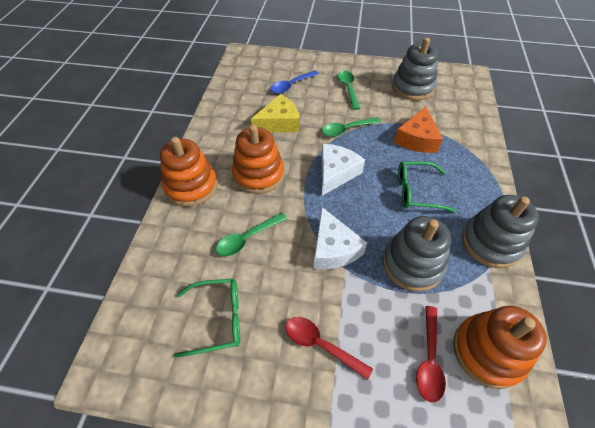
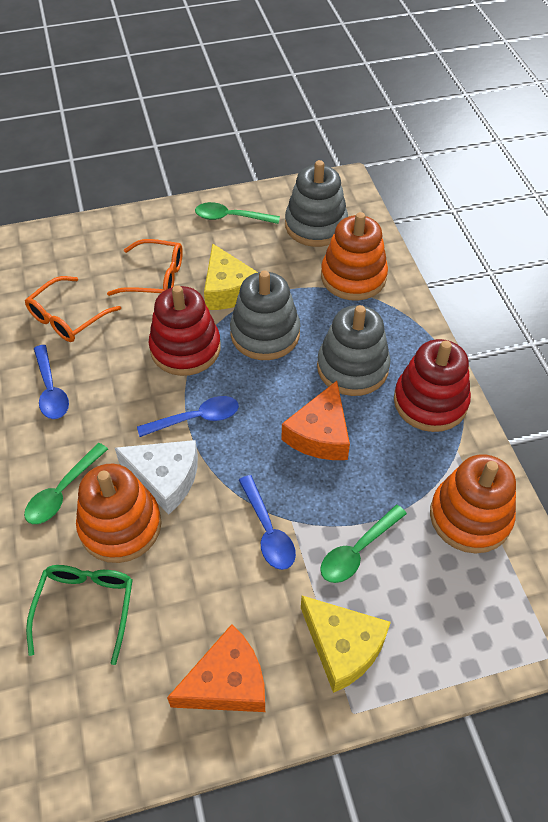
blue spoon: [270,71,319,94] = 1 -> [34,345,69,419] [137,396,239,437] [239,475,296,570] = 3
green glasses: [174,278,240,358] [398,161,456,213] = 2 -> [26,565,133,665] = 1
orange cheese: [394,107,443,153] = 1 -> [167,624,265,712] [282,381,350,460] = 2
orange glasses: none = 0 -> [25,276,121,342] [107,239,183,296] = 2
red spoon: [286,317,373,380] [416,306,446,402] = 2 -> none = 0
red stacking toy: none = 0 -> [149,285,221,376] [394,339,471,432] = 2
white cheese: [313,207,367,270] [321,144,365,196] = 2 -> [115,440,198,515] = 1
yellow cheese: [251,94,300,132] = 1 -> [204,243,258,310] [301,596,391,693] = 2

